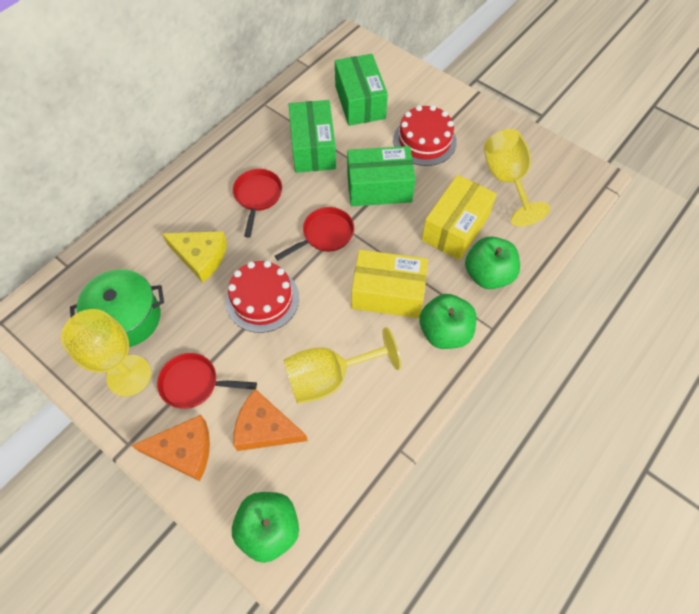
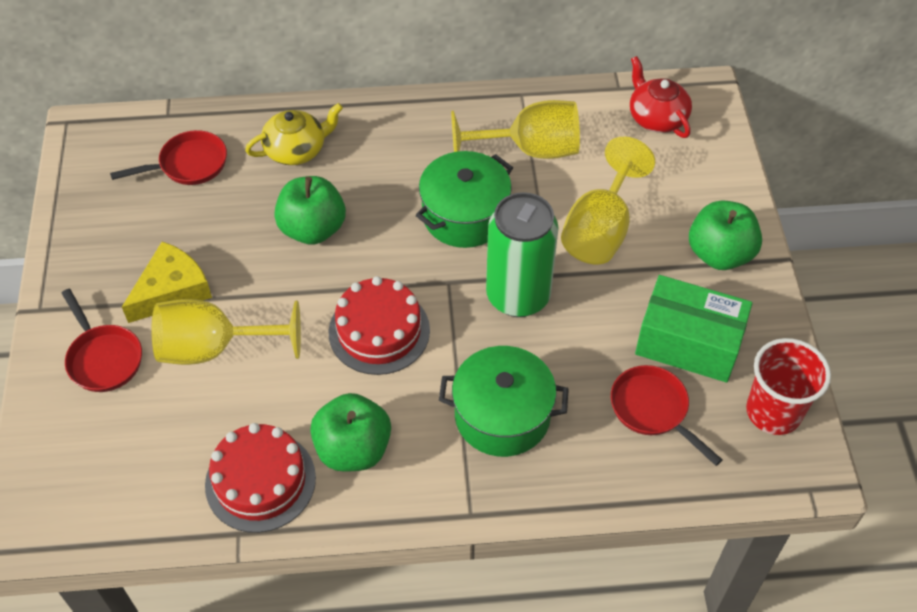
green box: [289,100,336,173] [335,54,388,126] [347,146,416,206] = 3 -> [635,275,752,383] = 1
green can: none = 0 -> [486,192,559,317] = 1
green pot: [70,269,164,347] = 1 -> [416,151,513,248] [439,346,569,457] = 2
orange cheese: [131,415,210,481] [233,389,308,451] = 2 -> none = 0
red cup: none = 0 -> [746,338,831,435] = 1
red teapot: none = 0 -> [630,56,692,138] = 1
yellow box: [351,250,428,318] [422,175,497,260] = 2 -> none = 0
yellow teapot: none = 0 -> [245,103,343,165] = 1

